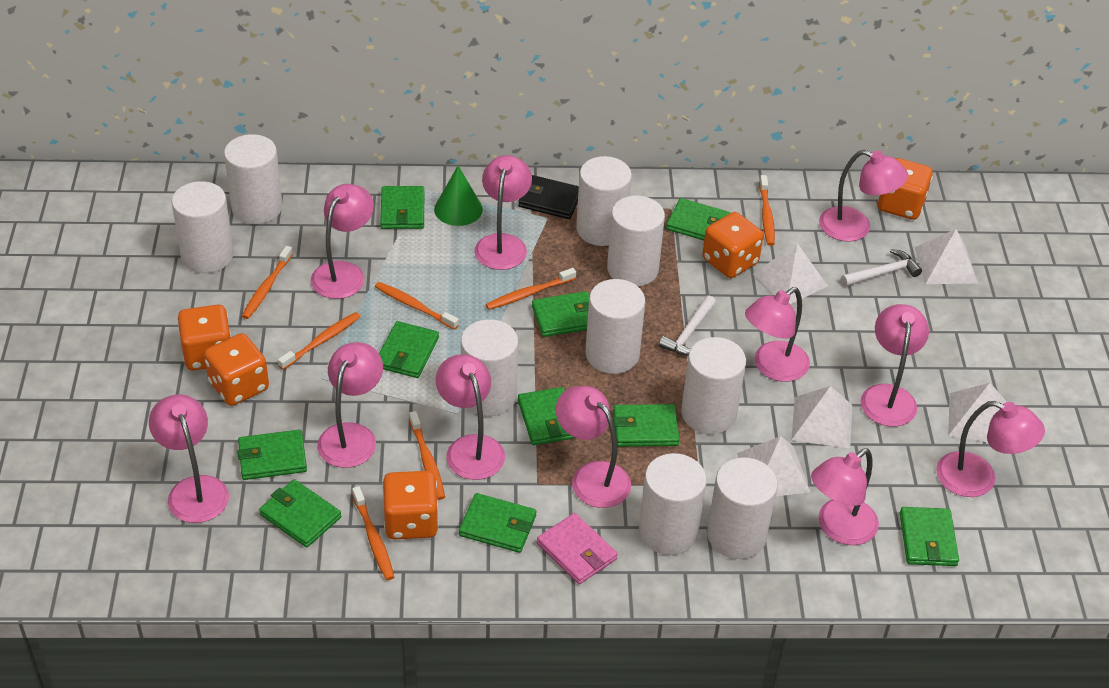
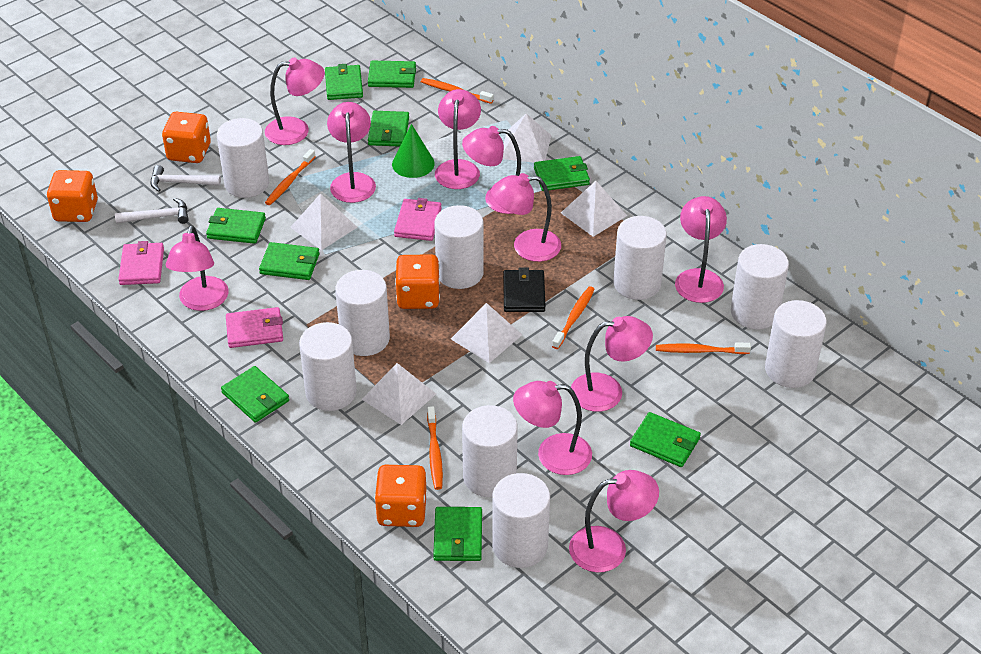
green wallet: [237,430,307,480] [259,479,341,548] [379,321,439,378] [380,186,424,229] [459,493,536,553] [518,387,575,445] [532,291,589,337] [613,404,680,447] [666,198,731,240] [900,507,959,566] = 10 -> [206,208,266,244] [221,366,289,423] [259,242,320,280] [325,64,363,100] [368,61,416,88] [368,111,409,147] [433,507,482,561] [534,156,590,191] [630,412,701,467] = 9
orange dice: [177,304,231,371] [204,333,269,406] [382,471,439,540] [702,212,764,278] [878,158,933,220] = 5 -> [47,170,98,222] [162,112,211,163] [375,465,427,527] [395,254,440,309] = 4
orange toothbrush: [242,246,293,319] [278,312,361,370] [352,486,394,580] [375,282,459,330] [409,411,445,500] [486,268,576,310] [759,175,775,246] = 7 -> [265,149,316,205] [421,78,494,104] [427,406,443,490] [552,286,595,349] [656,342,751,354] = 5
pink lamp: [149,395,229,523] [311,184,374,299] [317,342,383,468] [436,354,505,480] [475,155,532,270] [556,386,631,508] [745,287,810,382] [811,448,879,545] [819,150,908,242] [860,304,929,426] [936,401,1045,497] = 11 -> [166,225,229,311] [265,57,325,145] [327,102,376,203] [435,89,481,189] [462,126,521,214] [491,173,561,262] [513,381,592,475] [569,470,659,572] [571,316,653,412] [675,196,727,303] = 10
pink wallet: [537,513,618,584] = 1 -> [118,241,164,285] [226,307,283,348] [394,198,442,241] = 3

